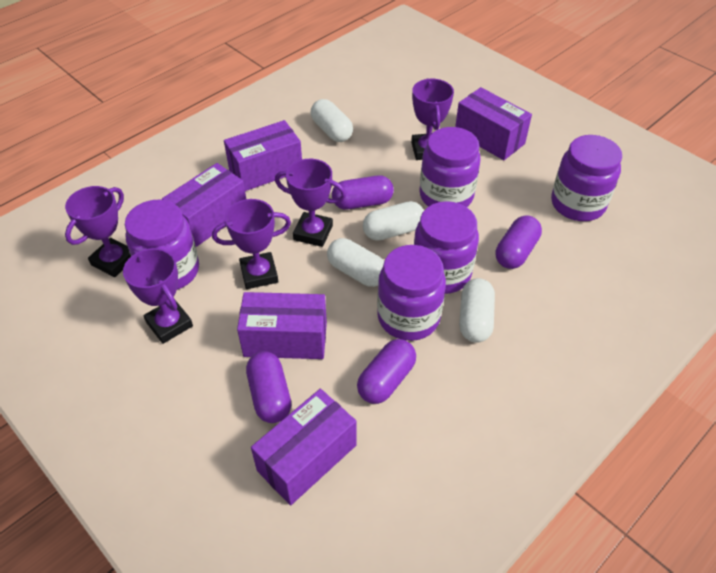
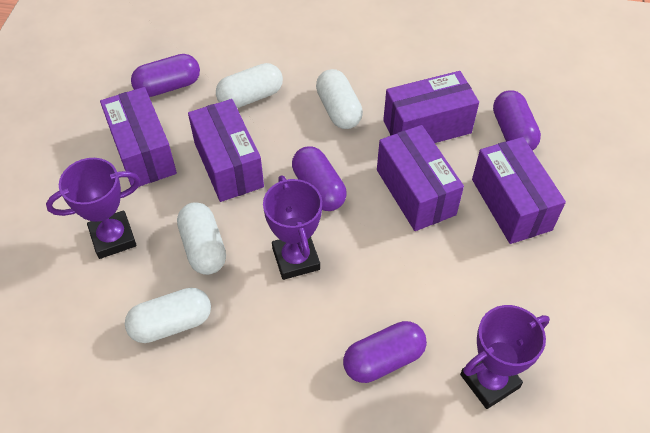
purple jar: [125,200,199,290] [377,245,446,341] [414,201,479,294] [419,127,481,207] [551,135,622,221] = 5 -> none = 0
purple trophy: [65,186,131,277] [123,248,193,344] [212,199,291,289] [275,159,346,247] [411,78,454,160] = 5 -> [46,158,140,259] [263,175,322,280] [460,305,550,409] = 3

